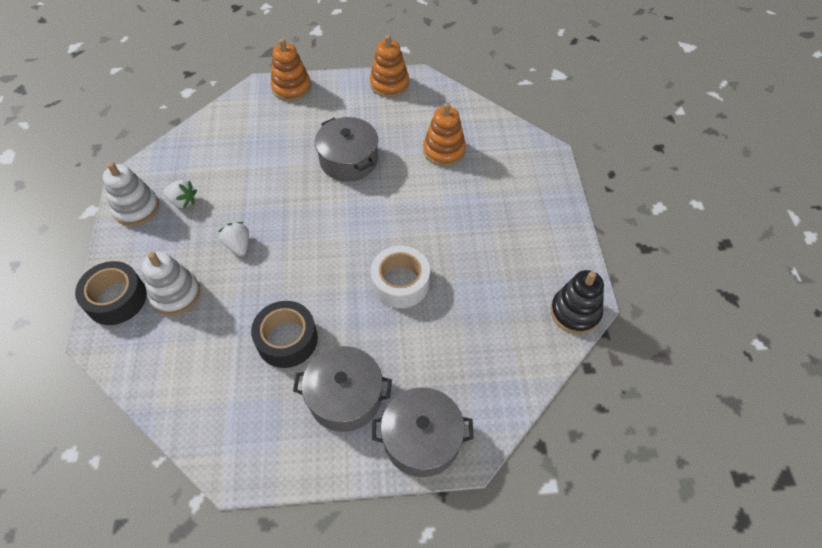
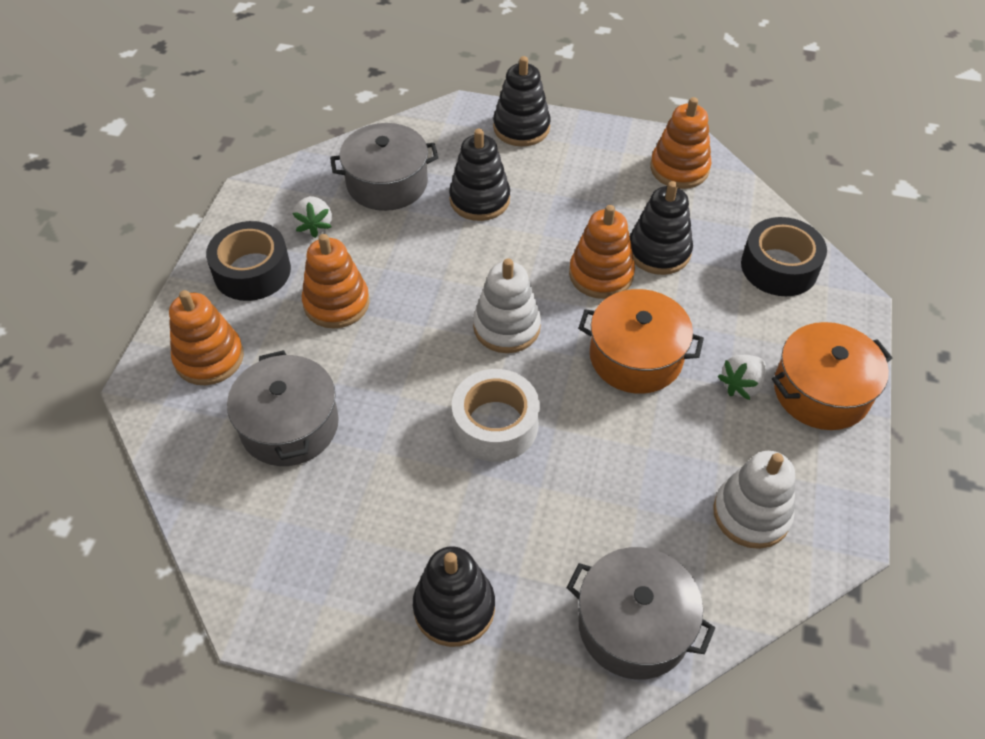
black stacking toy: [550,270,604,334] = 1 -> [413,546,495,647] [449,129,510,221] [493,56,551,147] [630,181,693,275] = 4
orange pot: none = 0 -> [578,289,704,394] [772,322,893,430] = 2
orange stacking toy: [271,38,311,101] [370,35,409,97] [423,103,466,166] = 3 -> [169,290,244,385] [302,234,370,329] [569,205,635,299] [650,97,712,189] = 4

